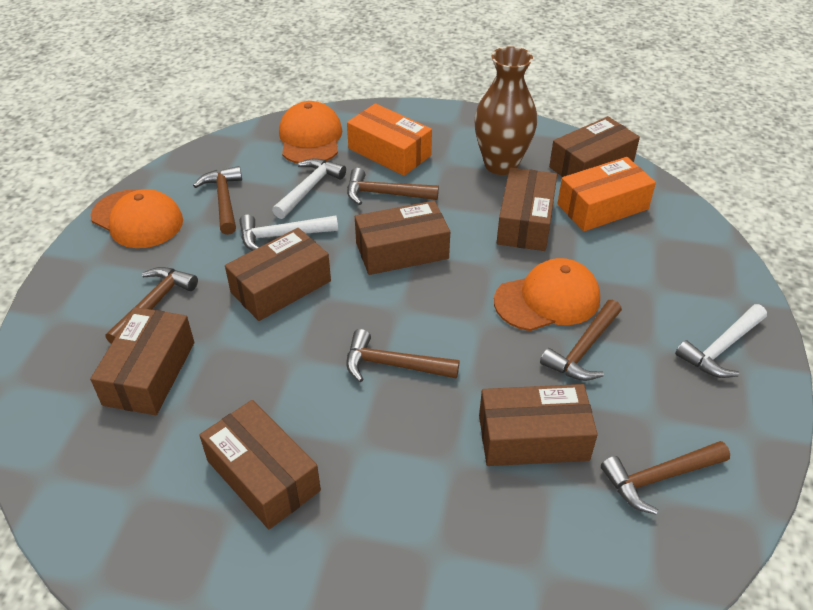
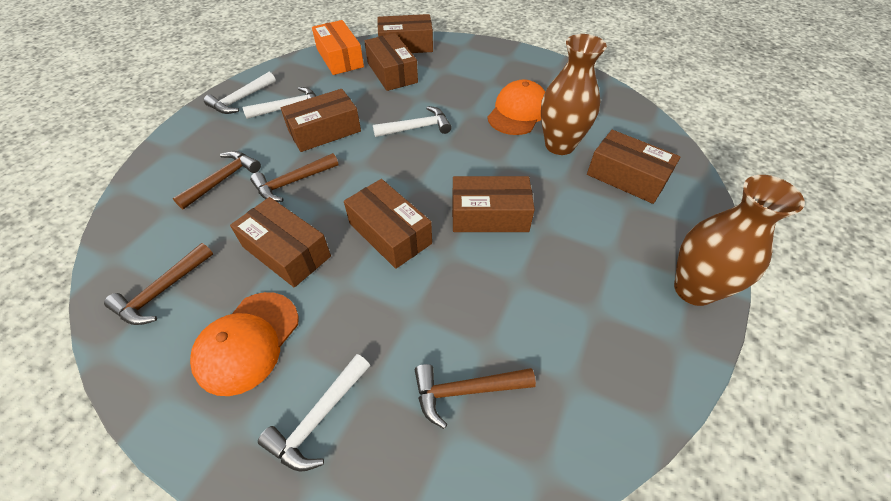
brown hammer: [105,267,198,344] [193,166,242,235] [346,329,460,382] [347,168,439,205] [540,300,622,381] [601,441,730,515] = 6 -> [104,243,213,325] [173,151,261,209] [250,153,338,202] [415,364,536,429] = 4
brown vase: [474,46,537,175] = 1 -> [541,34,607,155] [674,175,805,306] = 2
orange box: [347,103,432,176] [557,157,656,231] = 2 -> [312,20,364,75] = 1
orange cap: [91,189,183,248] [279,101,342,164] [494,258,600,331] = 3 -> [190,292,298,396] [487,80,545,135] = 2
white hammer: [239,214,338,251] [272,158,346,219] [675,304,767,378] = 3 -> [204,72,276,114] [243,87,316,119] [258,354,370,472] [373,106,452,137] = 4

